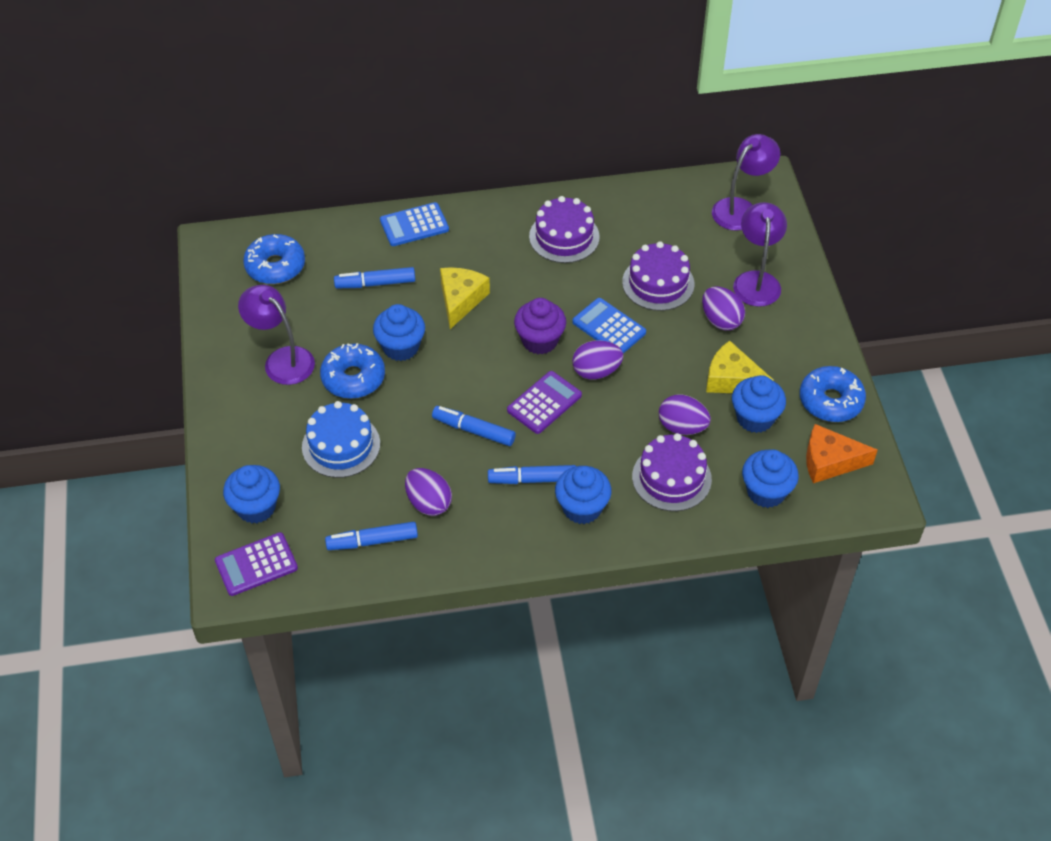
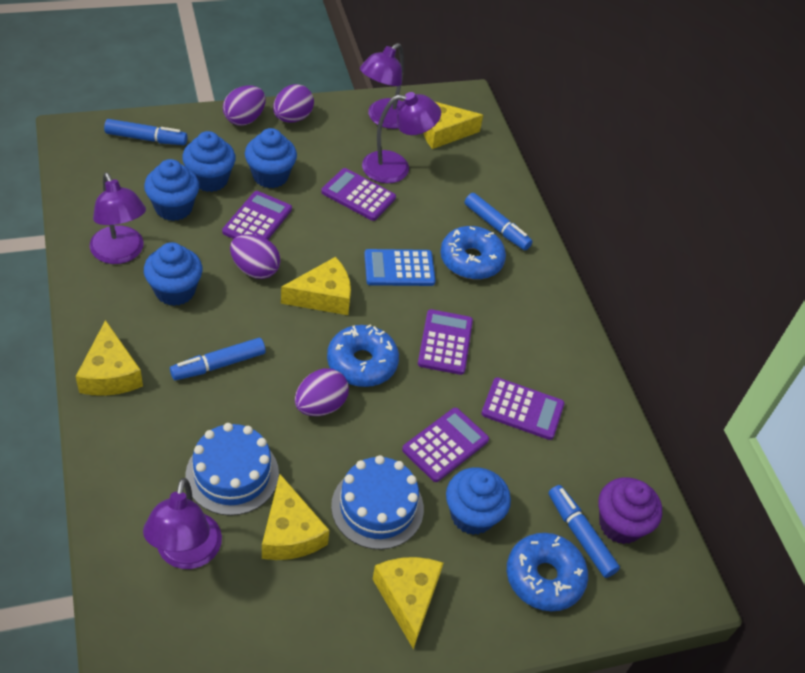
blue cake: [302,401,380,478] = 1 -> [185,423,279,516] [331,455,424,550] = 2
blue calculator: [380,202,449,246] [572,298,646,354] = 2 -> [364,249,436,286] = 1
orange cheese: [806,424,878,483] = 1 -> none = 0
purple cake: [529,196,600,263] [622,242,694,311] [632,433,712,511] = 3 -> none = 0
purple calculator: [215,532,298,596] [507,371,582,434] = 2 -> [222,191,292,240] [321,168,396,221] [402,408,489,482] [418,309,473,375] [481,377,565,440] = 5
purple lamp: [238,285,315,385] [712,134,780,231] [733,202,787,307] = 3 -> [90,172,146,264] [143,478,222,569] [360,43,404,129] [362,92,441,183] = 4
yellow cheese: [440,267,490,329] [706,340,774,393] = 2 -> [75,320,143,396] [262,474,330,560] [281,257,351,315] [373,557,443,650] [424,101,483,149] = 5

